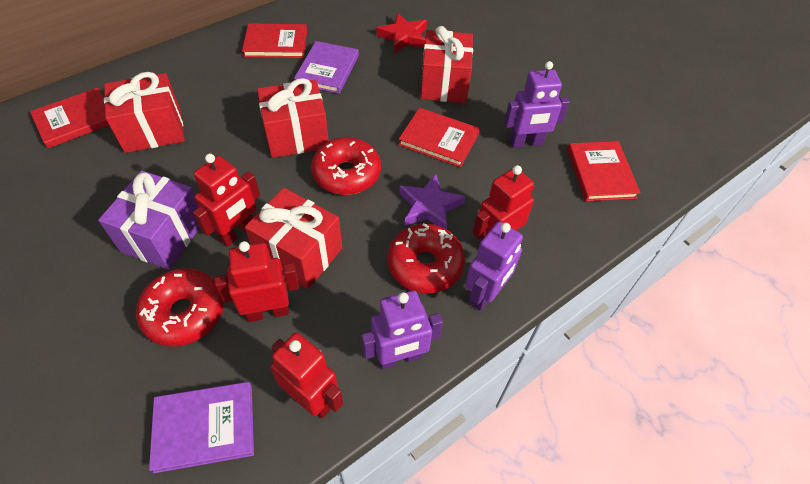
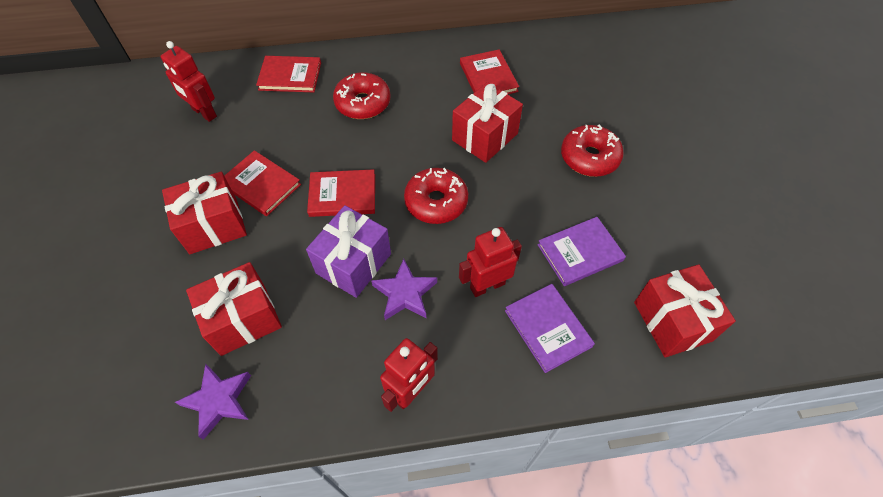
purple robot: [361,290,443,369] [465,221,523,311] [504,61,570,148] = 3 -> none = 0
purple star: [399,174,465,229] = 1 -> [175,364,251,440] [371,259,437,320] = 2
red robot: [193,154,260,247] [215,241,299,322] [270,333,343,418] [473,165,534,246] = 4 -> [161,41,217,122] [380,338,438,412] [459,227,522,297] = 3
red star: [377,13,427,53] = 1 -> none = 0

